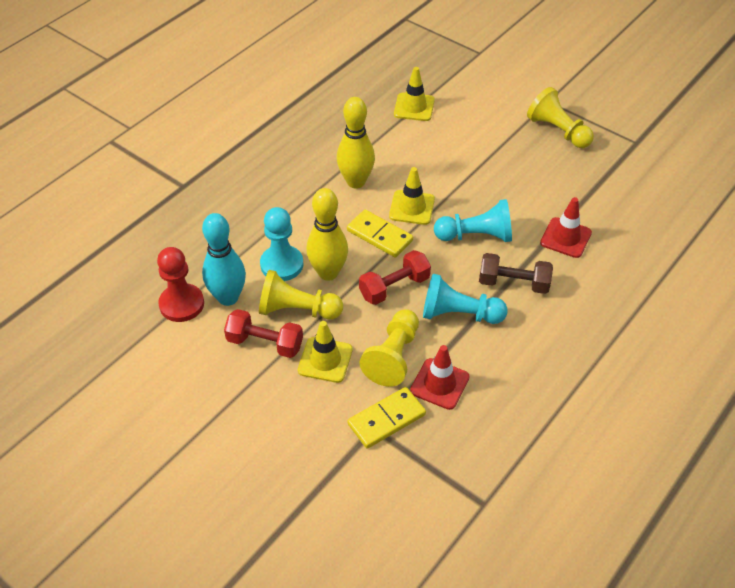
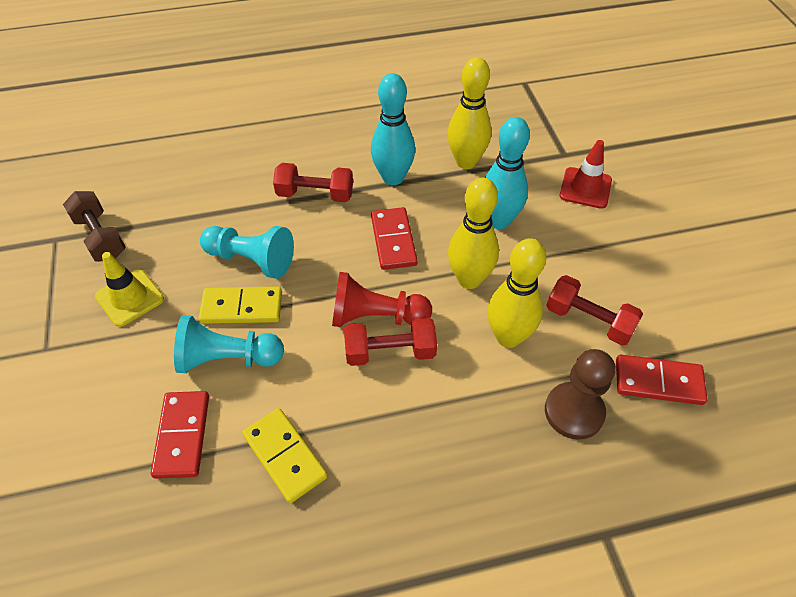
brown pawn: none = 0 -> [545,349,615,440] = 1
red domino: none = 0 -> [151,391,209,479] [371,207,418,270] [616,355,707,405] = 3
red dumbbell: [224,309,303,358] [359,250,431,305] = 2 -> [273,163,353,202] [344,317,437,366] [546,275,643,345] = 3
red traffic cone: [410,345,470,410] [540,197,592,258] = 2 -> [560,140,612,209] = 1
turquoise bowling pin: [202,213,246,306] = 1 -> [371,73,415,185] [485,117,530,229] = 2
turquoise pawn: [260,207,303,281] [423,274,508,324] [434,199,512,242] = 3 -> [174,315,284,373] [200,226,294,279] = 2
yellow bowling pin: [306,188,348,281] [337,97,375,188] = 2 -> [447,57,492,169] [448,178,499,289] [487,238,546,348] = 3
yellow pawn: [259,270,343,320] [360,309,419,387] [527,87,594,148] = 3 -> none = 0
yellow traffic cone: [298,321,353,383] [389,167,435,225] [394,67,435,121] = 3 -> [95,252,164,327] = 1

